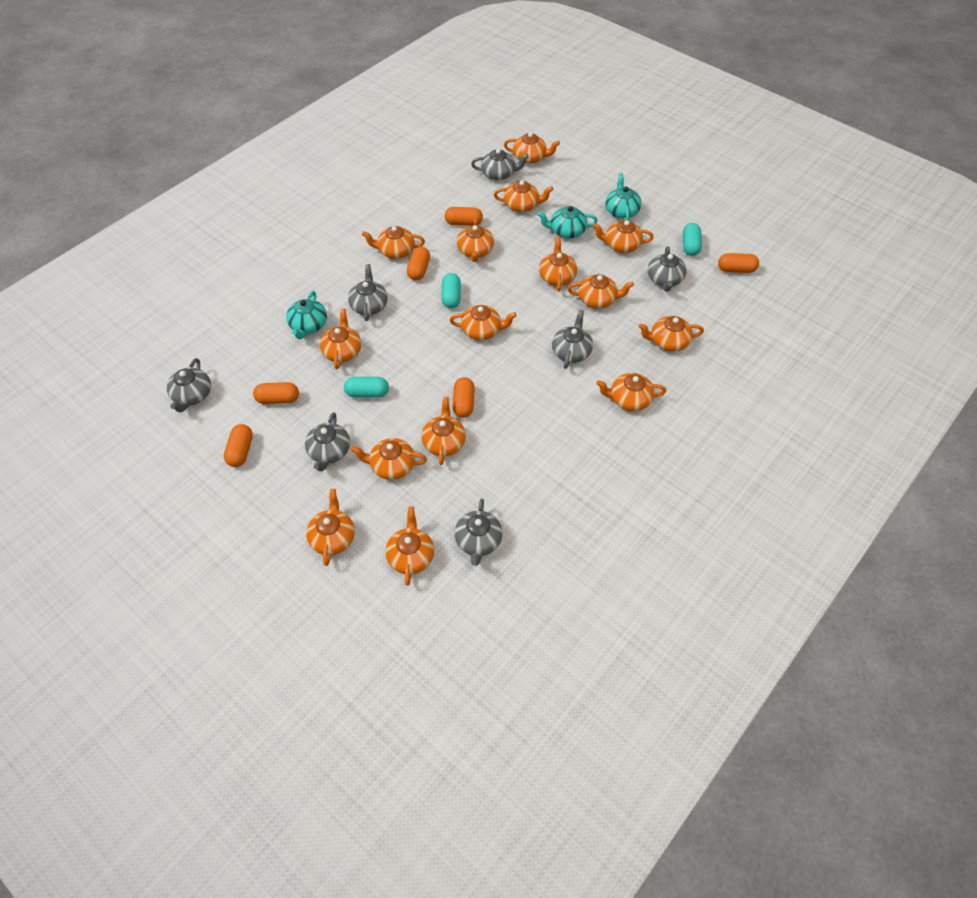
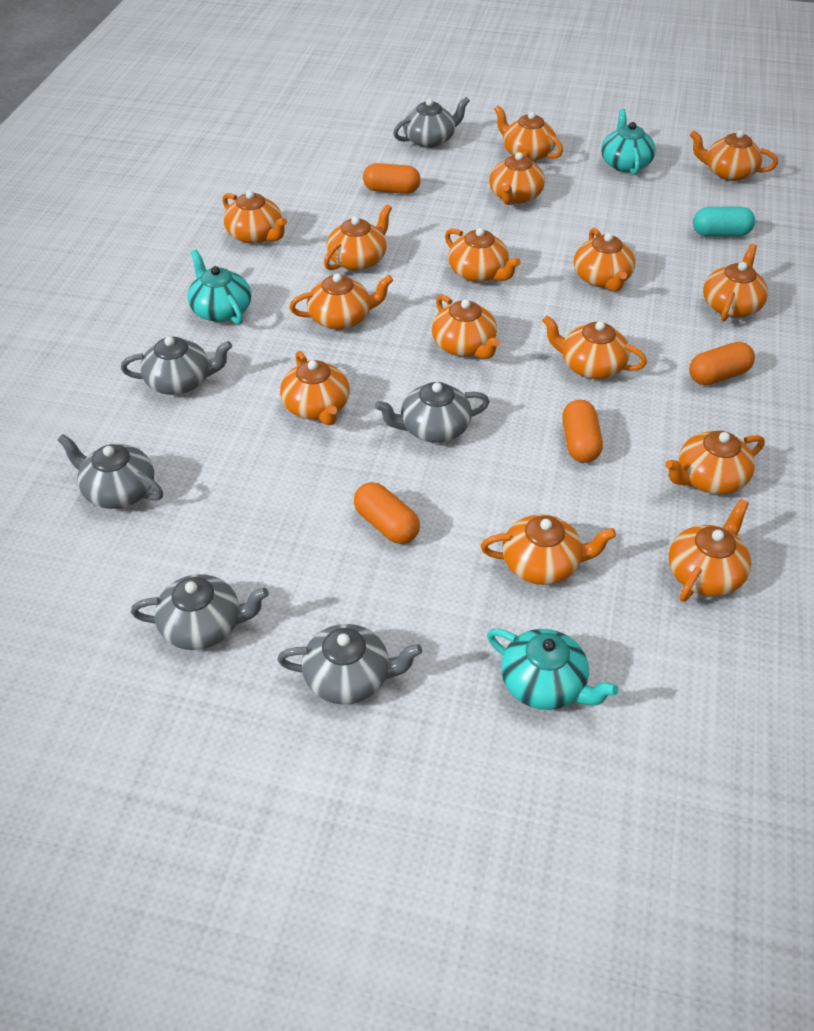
grey teapot: [167,358,211,412] [305,412,350,471] [348,264,388,321] [455,499,503,566] [471,149,529,180] [552,310,593,369] [648,246,687,292] = 7 -> [58,434,163,509] [121,336,232,395] [131,574,269,650] [277,624,422,705] [375,382,490,443] [393,97,470,148] = 6
orange capsule: [224,424,253,467] [253,382,299,404] [407,247,430,280] [445,207,483,226] [453,377,475,418] [718,253,759,273] = 6 -> [354,482,420,544] [363,163,421,194] [562,400,603,463] [689,342,755,385] = 4
turquoise capsule: [344,377,389,398] [441,273,461,308] [683,223,702,256] = 3 -> [693,207,755,236] = 1

